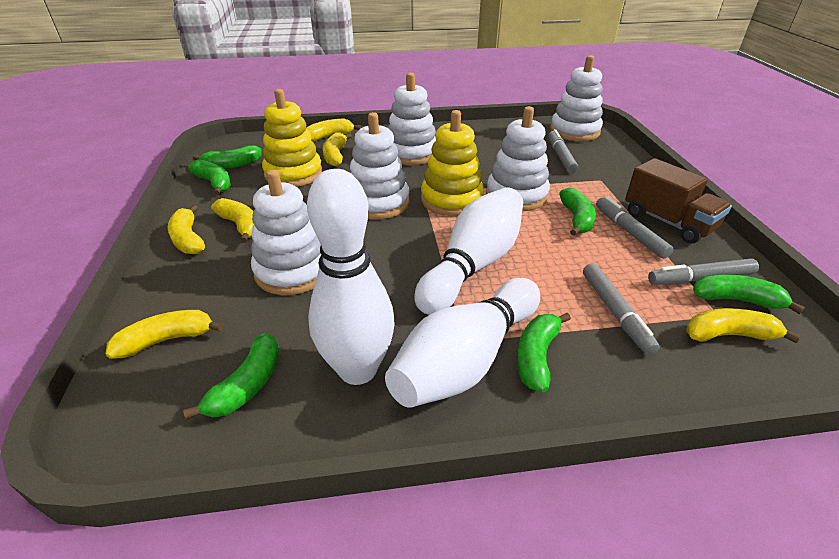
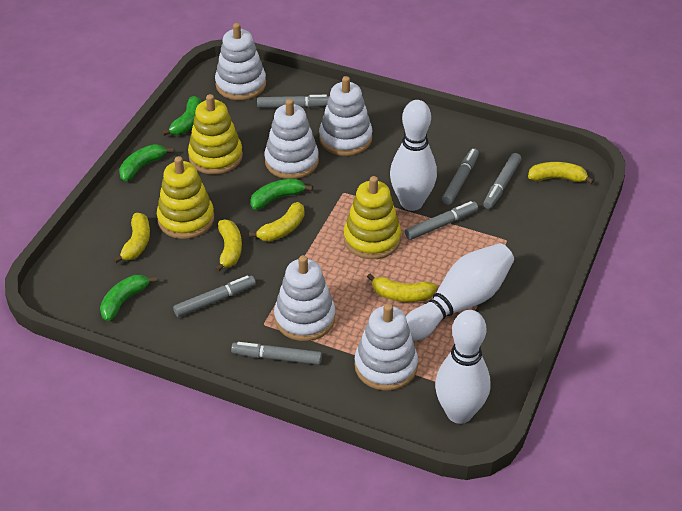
brown truck: [625,158,732,244] = 1 -> none = 0
green banana: [183,333,279,419] [188,159,231,195] [193,146,262,169] [517,313,571,392] [559,188,596,236] [693,275,805,314] = 6 -> [100,275,157,321] [119,144,174,181] [162,96,202,135] [250,178,313,210] = 4
grey marker: [548,129,578,174] [583,263,660,355] [596,196,673,259] [648,258,759,285] = 4 -> [173,275,256,317] [231,342,322,365] [257,95,329,108] [405,201,478,240] [442,148,479,205] [483,153,522,209] = 6
yellow banana: [106,310,223,359] [168,205,205,254] [211,198,254,243] [306,119,361,142] [323,132,352,166] [686,308,801,343] = 6 -> [113,213,150,263] [215,219,242,272] [249,202,305,241] [367,273,437,302] [528,162,594,184] = 5
yellow stacking toy: [262,89,322,187] [421,110,484,216] = 2 -> [157,156,214,239] [188,94,243,175] [344,176,401,259] = 3

